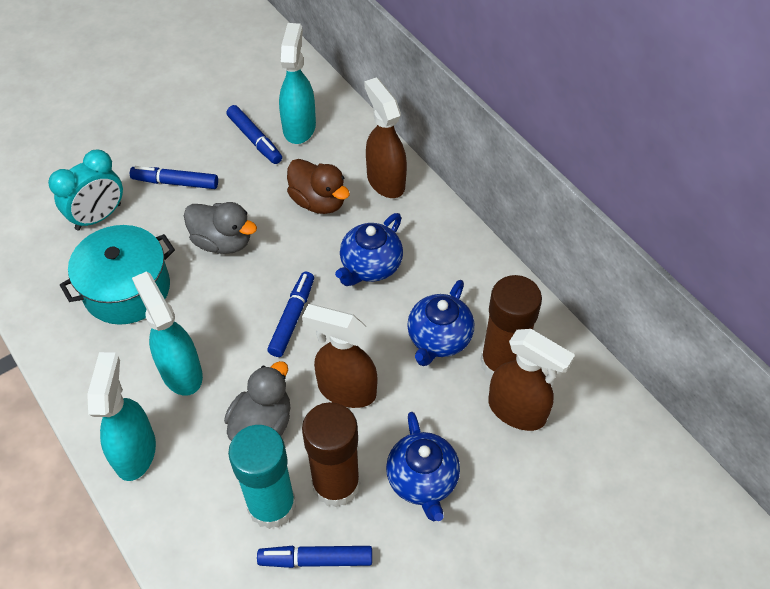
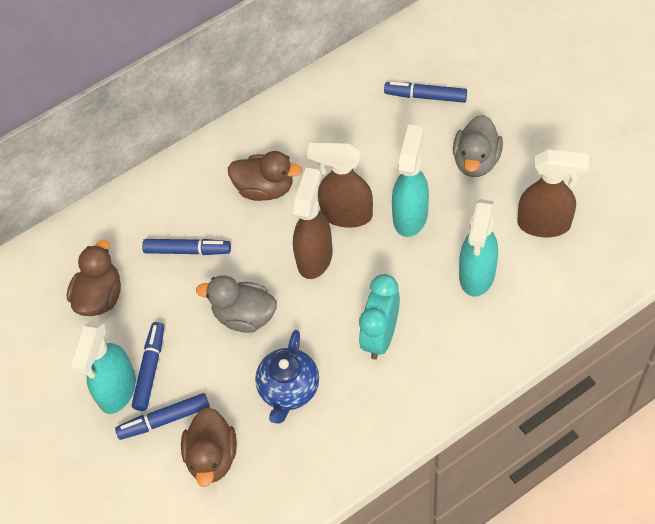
blue teapot: [335,213,403,286] [386,412,460,521] [407,280,474,366] = 3 -> [255,330,319,424] = 1
brown duck: [287,159,350,214] = 1 -> [67,240,121,316] [181,407,237,487] [228,151,302,201] = 3
brown glue stick: [302,402,360,507] [481,275,542,378] = 2 -> none = 0
turquoise glue stick: [228,425,296,529] = 1 -> none = 0
turquoise pot: [60,225,175,325] = 1 -> none = 0

